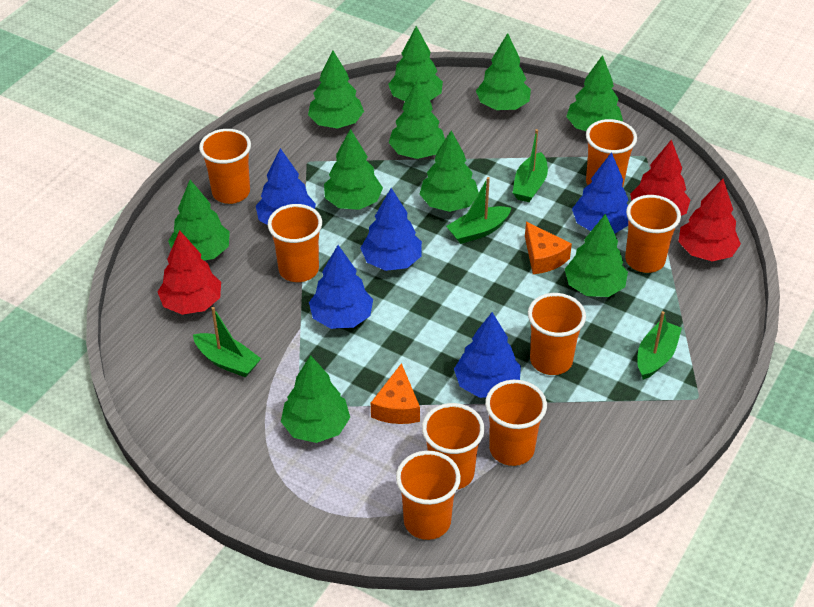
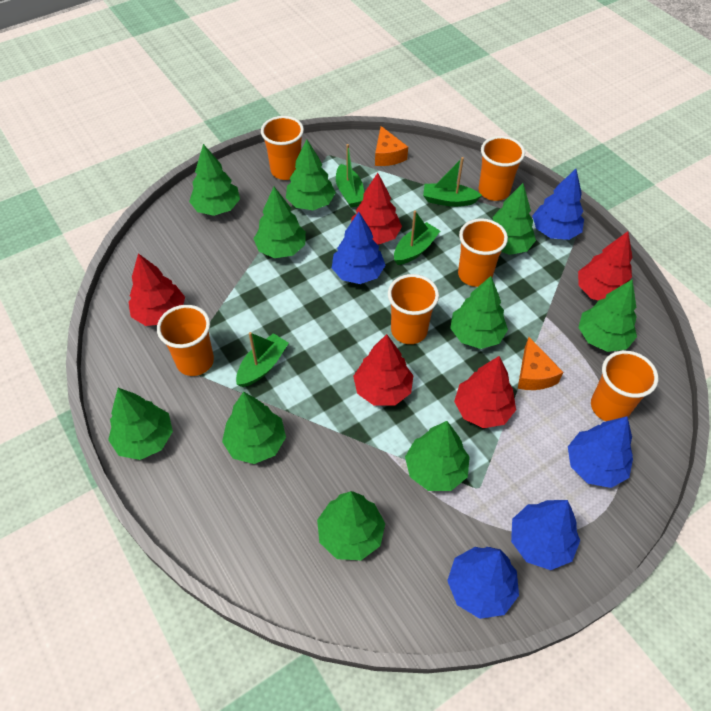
orange cup: [199,129,251,204] [268,204,322,282] [396,451,461,540] [422,403,485,490] [485,380,547,466] [528,293,586,375] [586,119,637,187] [625,195,681,273] = 8 -> [157,305,214,376] [261,116,304,180] [388,274,439,344] [458,218,508,287] [479,136,525,201] [591,350,658,421] = 6
red tree: [158,230,221,315] [630,139,690,216] [679,179,741,261] = 3 -> [128,253,185,326] [351,173,402,245] [353,334,414,406] [454,356,516,428] [578,231,634,301] = 5

